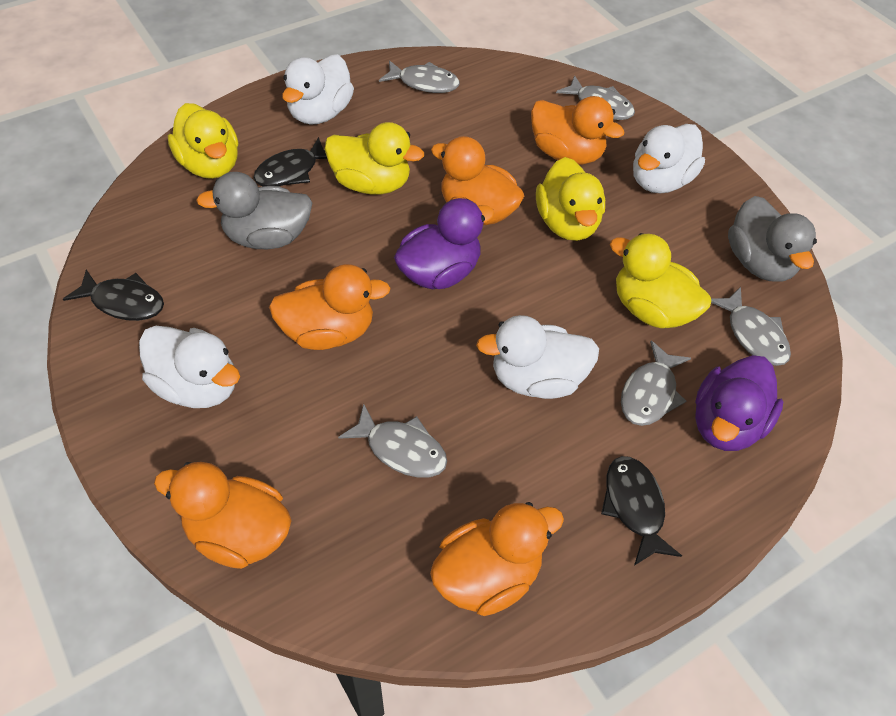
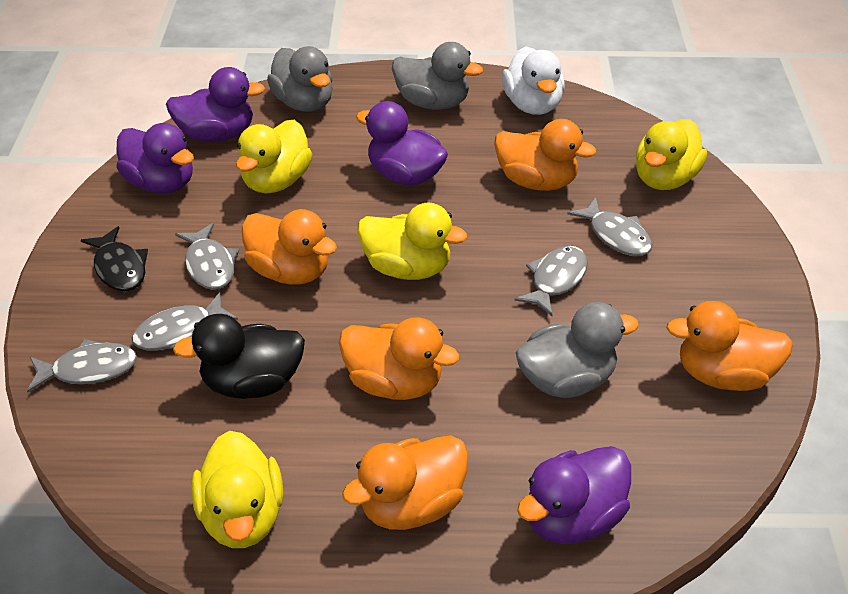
black duck: none = 0 -> [173,314,305,399] = 1
black fish: [63,270,164,321] [254,137,327,186] [601,456,682,566] = 3 -> [81,226,148,291] = 1
grey duck: [196,172,313,249] [728,196,817,281] = 2 -> [267,46,333,112] [392,42,483,110] [516,302,639,398] = 3
purple duck: [394,198,494,289] [695,355,783,451] = 2 -> [116,123,194,193] [166,67,265,142] [356,101,448,186] [517,446,631,544] = 4
white duck: [139,326,240,408] [282,54,354,125] [476,315,599,399] [633,124,705,193] = 4 -> [502,47,565,115] = 1

